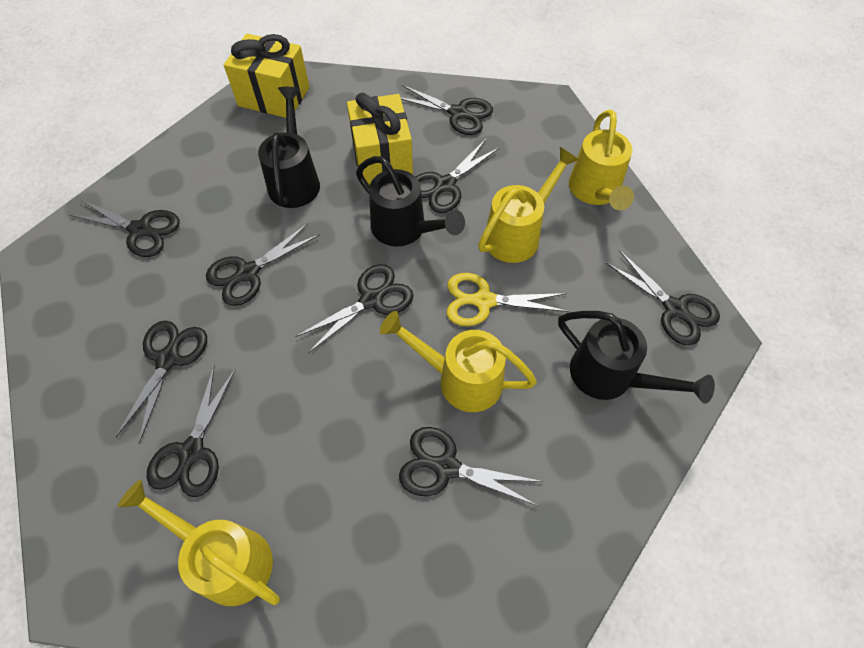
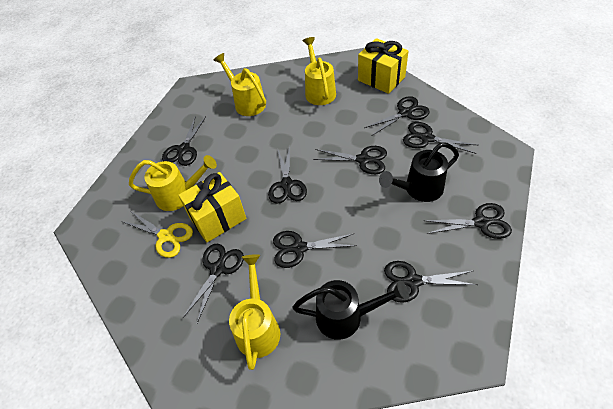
black watering can: [258,87,320,208] [356,156,465,247] [558,311,715,404] = 3 -> [293,280,409,340] [379,142,459,202] = 2

